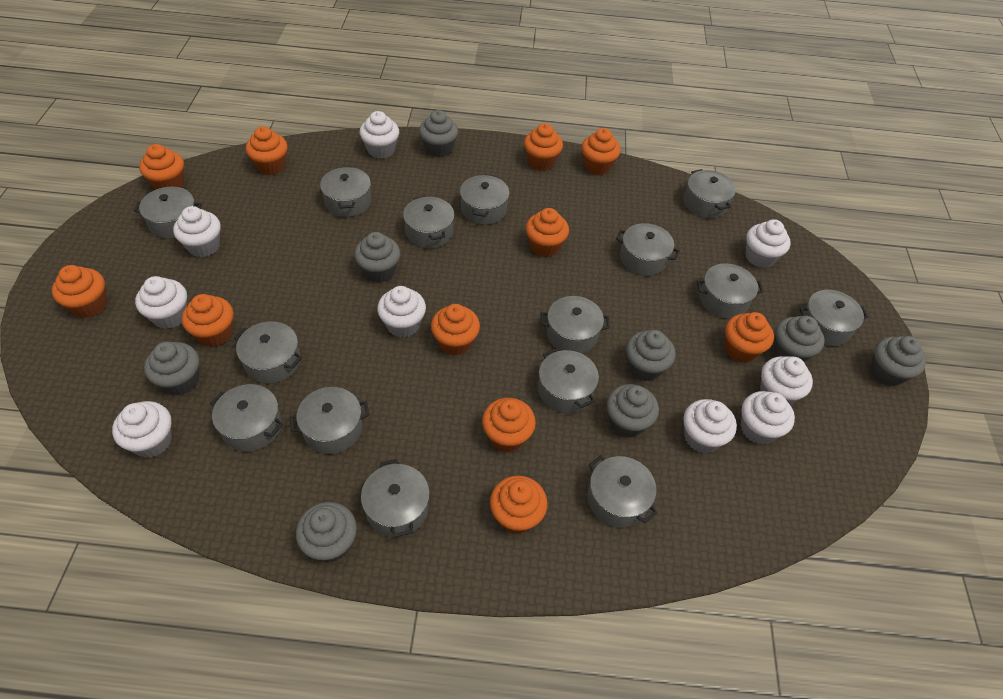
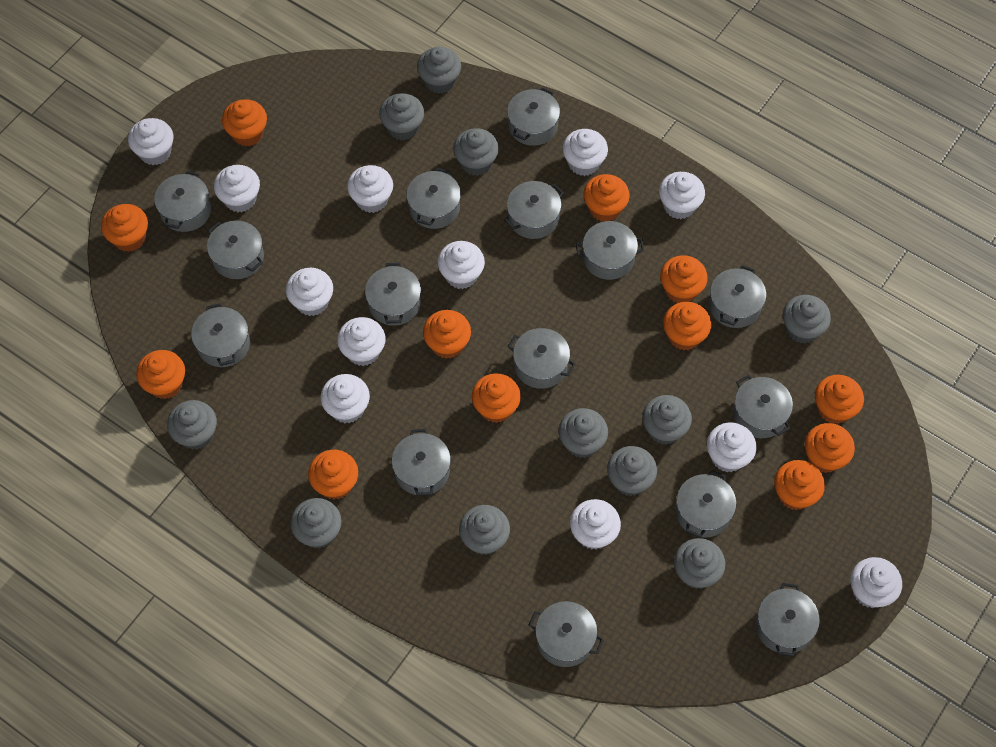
grey cupcake: [144,342,199,395] [296,502,357,563] [354,232,400,283] [419,110,458,157] [607,384,659,438] [626,330,675,381] [774,316,825,362] [870,336,926,387] = 8 -> [167,400,217,450] [290,498,342,548] [379,93,424,140] [417,47,461,94] [453,128,499,176] [459,505,510,555] [559,408,608,458] [607,446,657,496] [642,395,692,445] [674,538,726,589] [783,295,831,343] = 11
orange cupcake: [52,265,107,318] [139,144,184,189] [182,294,234,347] [246,126,288,175] [431,304,480,356] [482,398,536,452] [490,475,548,534] [524,123,563,171] [526,208,569,257] [581,128,621,175] [725,312,774,363] = 11 -> [101,204,148,252] [136,350,185,399] [222,99,267,146] [308,450,358,499] [423,310,471,359] [472,373,521,423] [583,174,630,221] [660,255,708,303] [663,302,711,350] [774,460,825,510] [805,423,855,473] [815,375,864,424] = 12
white cupcake: [112,401,172,458] [135,276,187,329] [173,206,221,257] [360,111,399,159] [377,286,426,338] [684,399,737,453] [741,391,795,444] [746,219,791,268] [760,356,813,405] = 9 -> [128,118,173,165] [214,165,260,212] [286,268,333,316] [321,374,370,423] [337,317,386,366] [347,165,393,213] [438,241,485,289] [562,129,608,176] [570,499,621,550] [659,172,705,219] [707,422,757,472] [850,557,902,608] = 12

